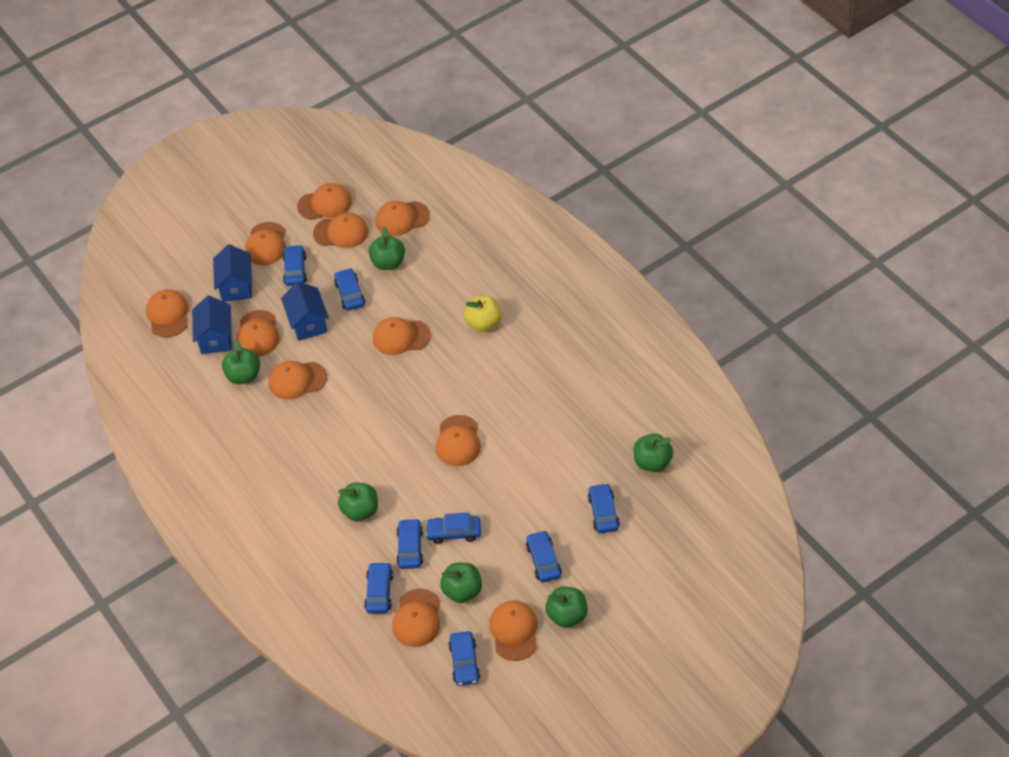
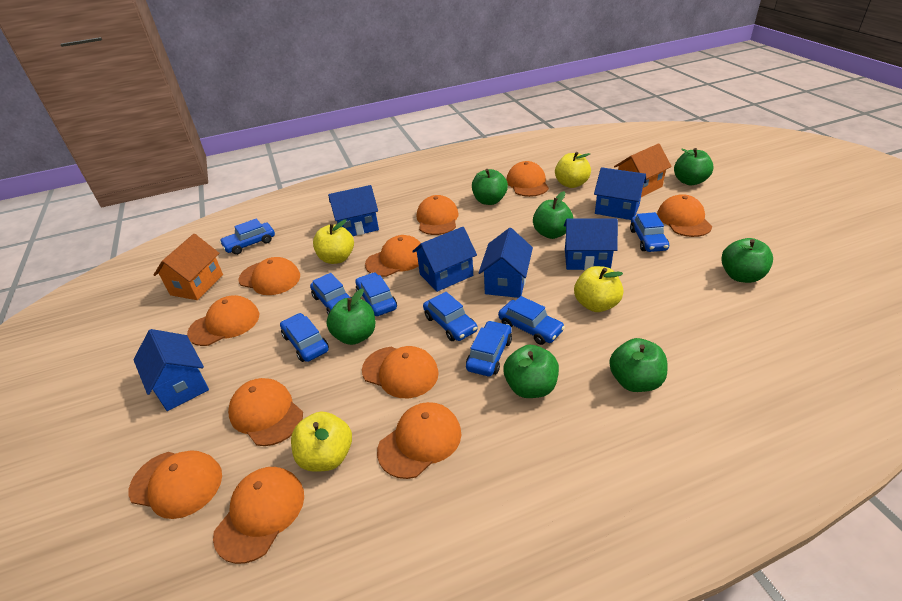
blue house: [192,296,232,354] [213,244,252,302] [281,282,329,341] = 3 -> [133,329,209,411] [328,185,379,236] [412,227,477,292] [479,228,533,298] [564,218,618,270] [594,167,646,220] = 6
green apple: [222,340,260,384] [338,482,378,521] [369,227,405,270] [440,563,482,603] [545,587,587,628] [634,434,673,472] = 6 -> [326,288,375,345] [472,169,508,205] [503,345,559,398] [533,191,574,239] [609,338,667,392] [674,148,714,185] [721,238,773,283] = 7
orange house: none = 0 -> [154,234,223,300] [614,143,672,197] = 2
yellow apple: [464,296,502,332] = 1 -> [291,412,352,472] [313,219,354,264] [555,152,591,188] [574,266,623,312] = 4

